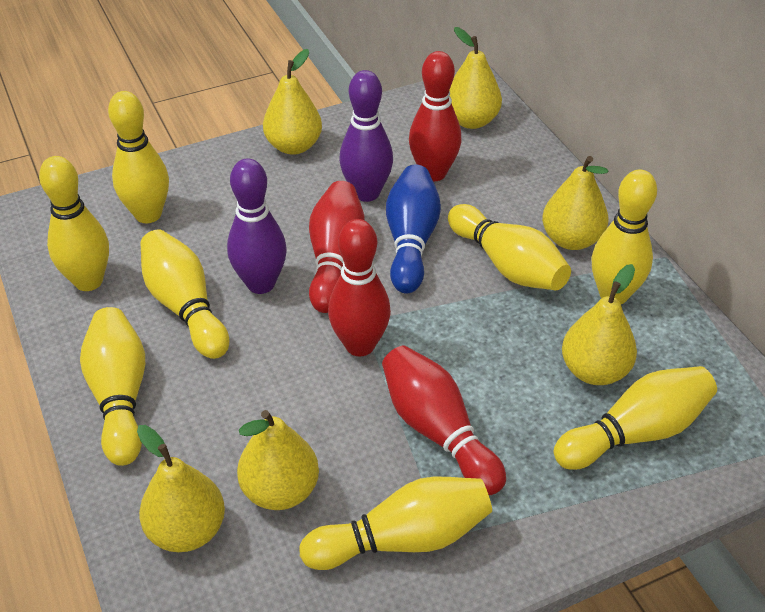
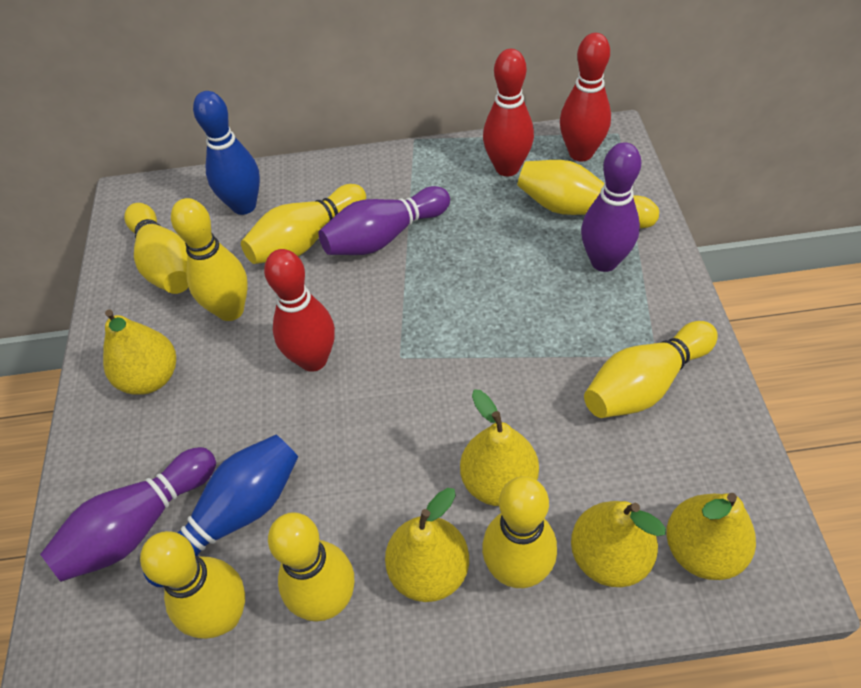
blue bowling pin: [386,164,441,293] = 1 -> [143,435,298,587] [193,91,260,215] = 2
purple bowling pin: [227,158,287,294] [339,70,393,202] = 2 -> [40,447,216,582] [318,186,450,255] [581,142,641,272] = 3
red bowling pin: [309,181,365,313] [328,219,391,356] [382,346,506,495] [409,51,462,181] = 4 -> [264,249,335,372] [483,49,534,176] [560,33,611,161] = 3
yellow pear: [137,425,225,552] [237,410,319,510] [263,49,322,155] [449,27,502,129] [542,156,608,250] [562,264,637,385] = 6 -> [103,309,176,395] [385,488,469,602] [460,390,539,506] [571,501,666,587] [666,493,756,580] = 5

